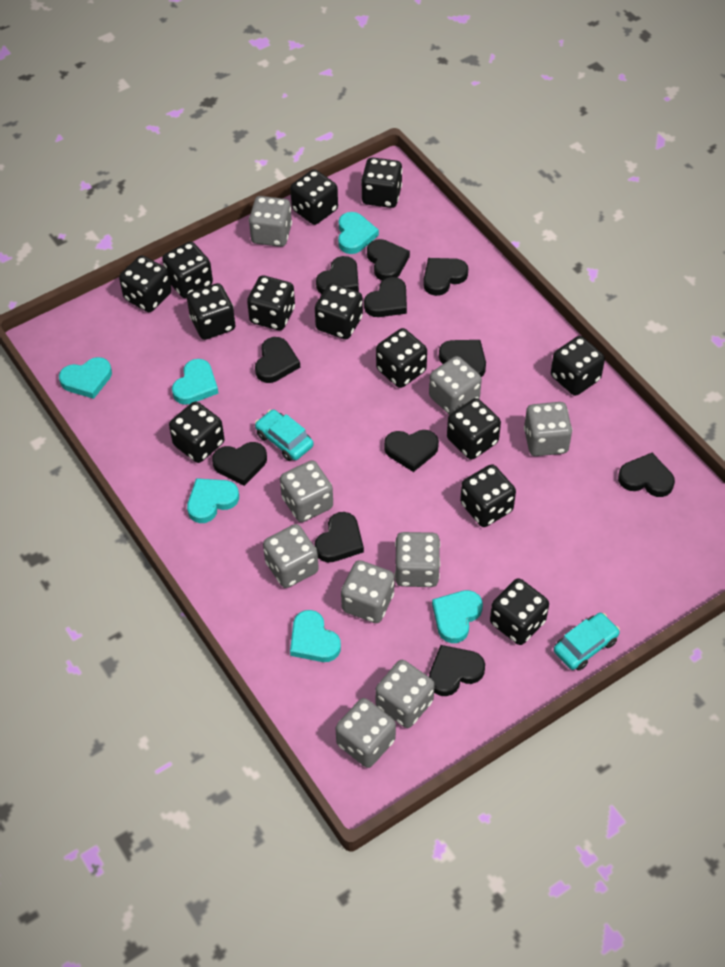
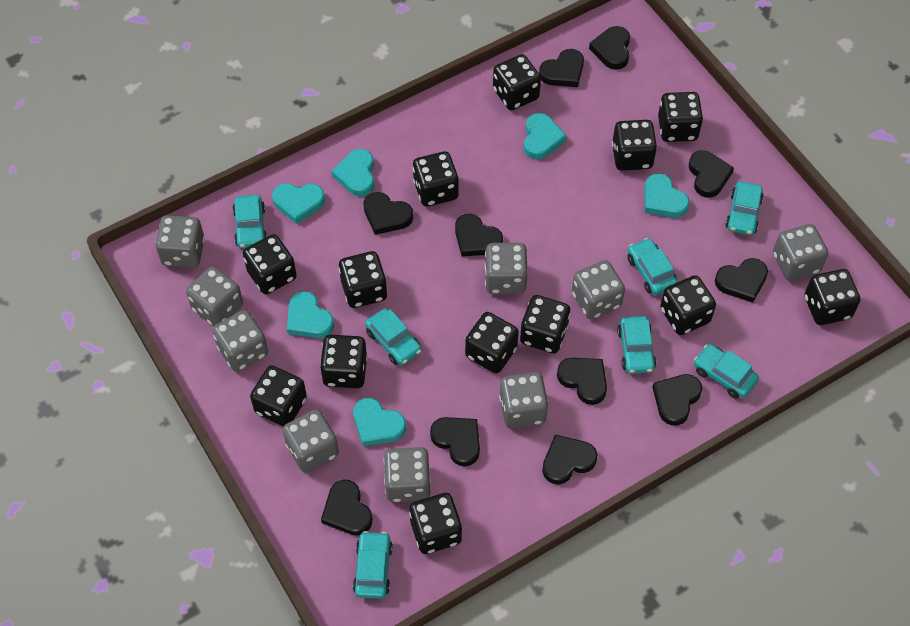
turquoise car: [255,409,314,461] [554,613,620,671] = 2 -> [232,195,267,248] [353,531,393,599] [365,308,422,365] [617,316,656,374] [627,238,677,295] [694,344,759,399] [725,181,764,235] = 7

